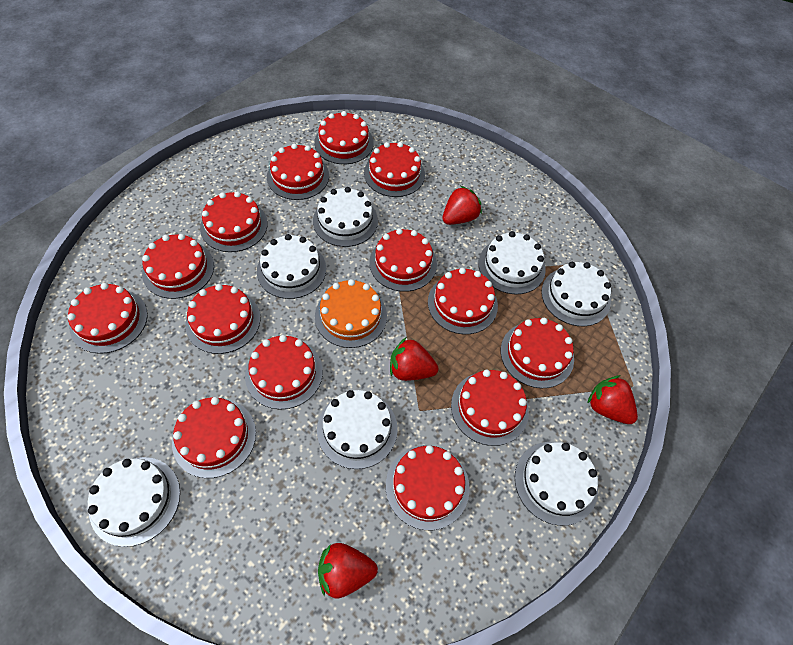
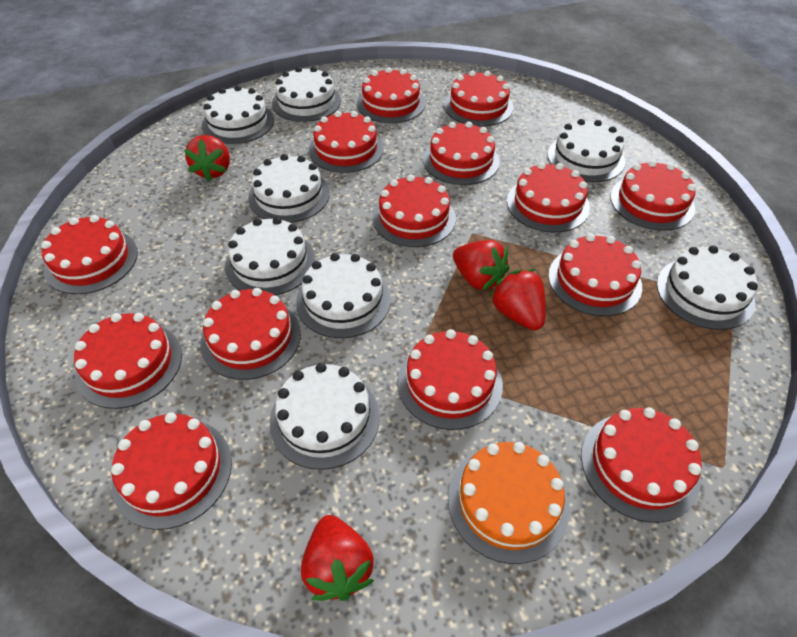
white cake: [88,457,180,547] [257,234,326,299] [313,187,378,247] [317,390,398,469] [478,231,546,294] [515,442,598,526] [541,262,611,326] = 7 -> [202,85,274,144] [225,217,315,295] [248,154,330,223] [270,363,380,470] [272,67,341,122] [296,253,391,338] [548,119,625,182] [657,245,758,330] = 8

